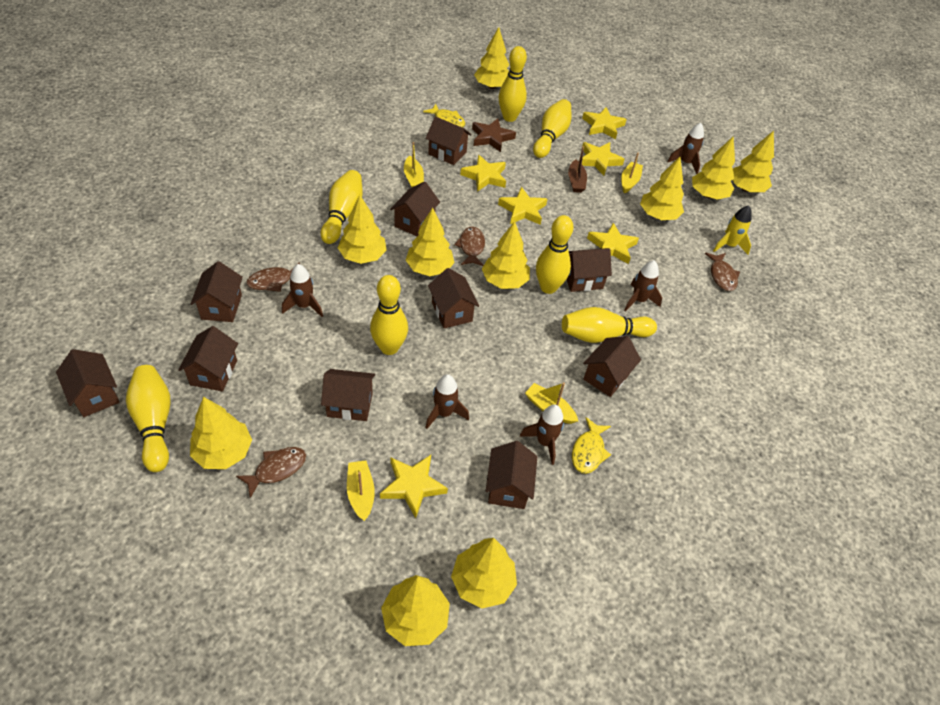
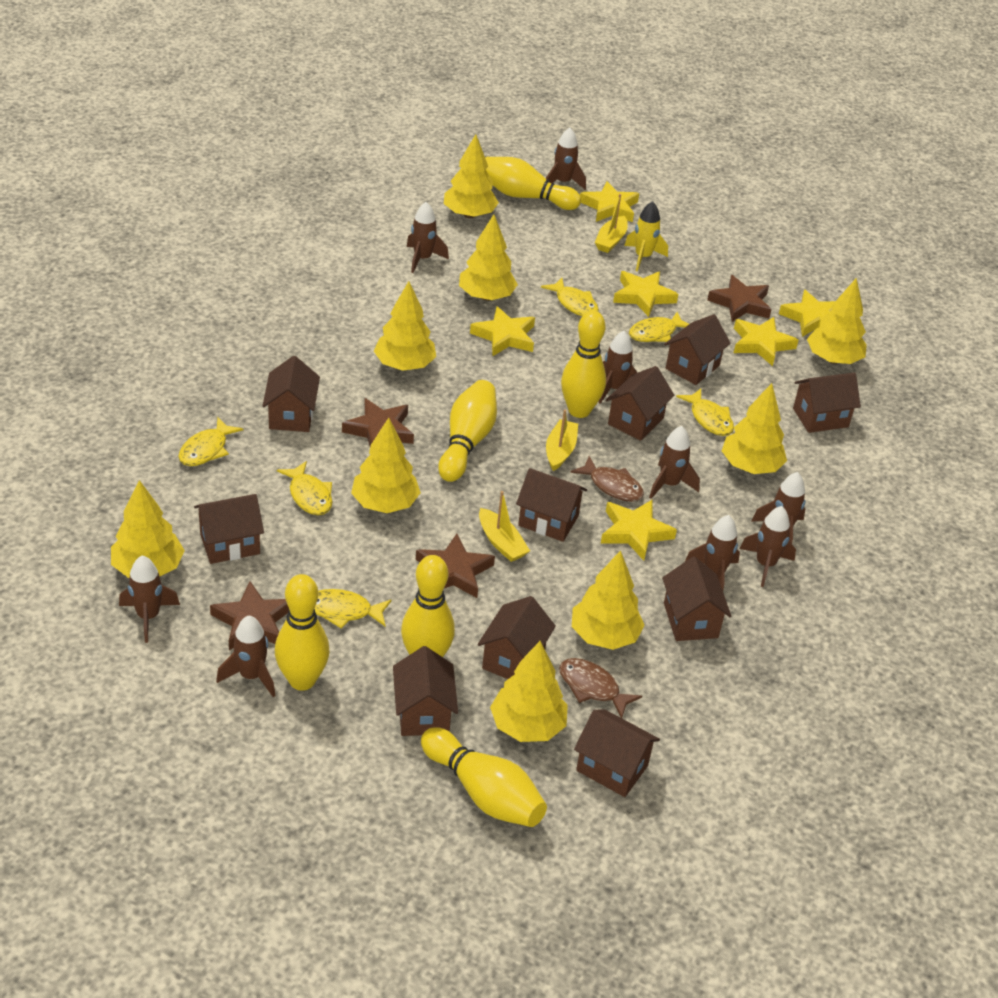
brown boat: [568,146,587,193] = 1 -> none = 0
brown fish: [236,447,306,498] [247,262,300,292] [454,226,485,266] [705,253,740,291] = 4 -> [559,658,642,718] [570,456,644,502] = 2
brown rocket: [282,264,323,317] [425,374,469,429] [520,404,564,465] [624,260,662,312] [667,123,704,174] = 5 -> [119,555,180,643] [216,615,275,697] [407,202,449,273] [546,128,586,190] [599,331,638,404] [649,426,700,499] [685,515,740,591] [740,506,796,587] [751,472,806,544] = 9
brown star: [472,118,516,152] = 1 -> [210,581,289,650] [342,398,414,446] [416,534,495,598] [707,275,771,322] = 4
yellow boat: [347,460,375,521] [404,142,424,187] [525,383,578,424] [621,152,643,193] = 4 -> [479,491,530,562] [546,410,578,471] [595,194,628,253] = 3
yellow bowling pin: [126,365,170,472] [321,170,363,244] [370,275,408,355] [499,46,527,122] [533,99,572,158] [536,215,573,294] [562,307,657,343] = 7 -> [275,574,330,691] [401,555,455,657] [421,727,547,827] [438,380,497,482] [485,157,581,210] [561,311,606,418] = 6
yellow fish: [423,104,465,128] [572,417,611,474] = 2 -> [178,417,243,466] [277,461,332,515] [314,589,391,629] [541,278,599,316] [629,312,689,342] [676,388,734,436] = 6
yellow tree: [190,397,252,469] [338,195,387,264] [381,575,450,646] [406,208,454,276] [451,538,517,609] [474,27,510,89] [482,221,530,289] [640,157,684,220] [692,137,735,200] [732,131,774,192] = 10 -> [111,480,185,578] [351,418,421,513] [374,281,436,371] [444,134,499,218] [459,214,518,301] [490,641,568,742] [572,550,645,650] [722,383,787,474] [807,278,867,364] = 9

